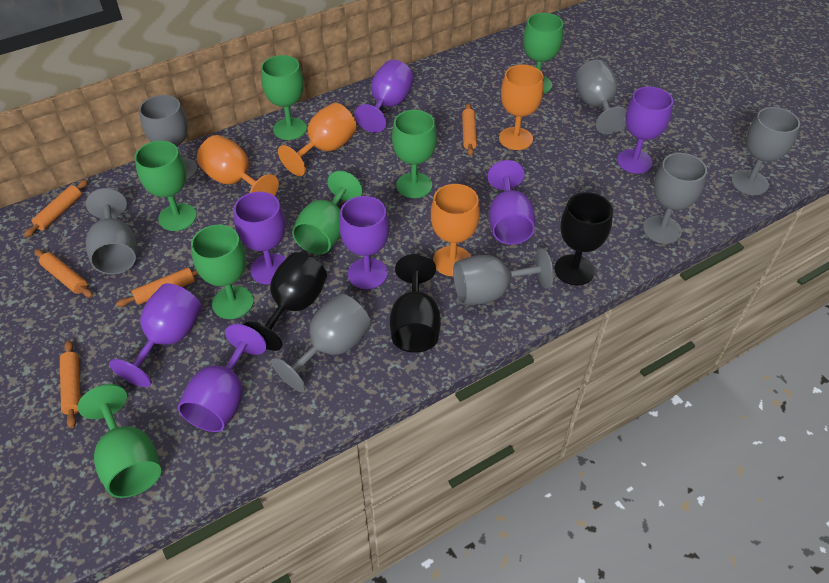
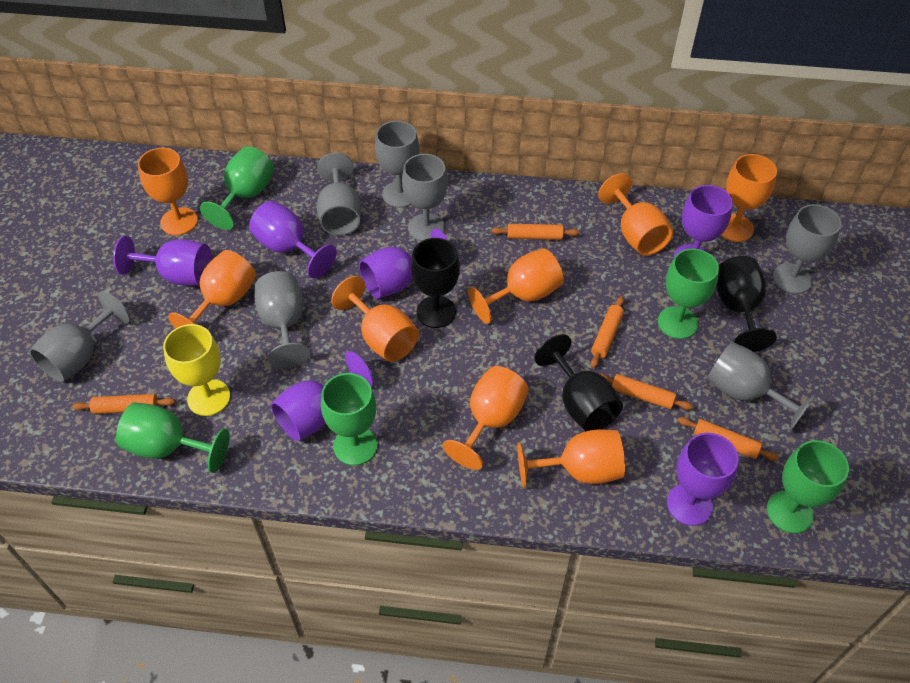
green goblet: [78,384,161,498] [135,141,197,231] [191,225,254,319] [261,55,307,140] [292,171,363,255] [392,110,437,198] [523,13,563,94] = 7 -> [116,402,229,473] [200,146,274,230] [321,373,378,466] [658,249,719,339] [767,440,849,533] = 5
orange goblet: [197,135,279,196] [278,103,357,176] [431,184,480,276] [499,65,544,150] = 4 -> [138,148,198,235] [168,250,256,328] [331,276,419,362] [443,366,529,470] [468,248,564,324] [517,430,625,488] [598,173,673,256] [721,154,777,242] = 8
purple goblet: [109,283,202,387] [178,324,267,432] [234,191,286,285] [339,196,389,289] [355,60,414,133] [488,160,535,245] [617,87,673,174] = 7 -> [113,236,212,286] [249,201,337,279] [271,351,374,441] [359,228,448,299] [667,433,739,526] [673,185,733,259] = 6
yellow goblet: none = 0 -> [163,324,230,416] = 1

